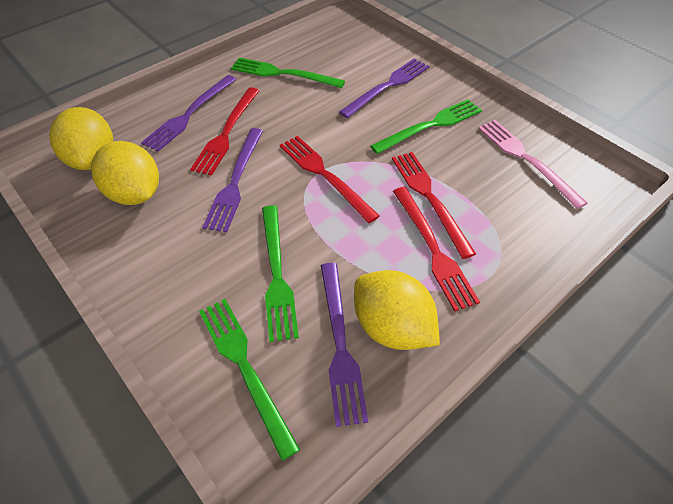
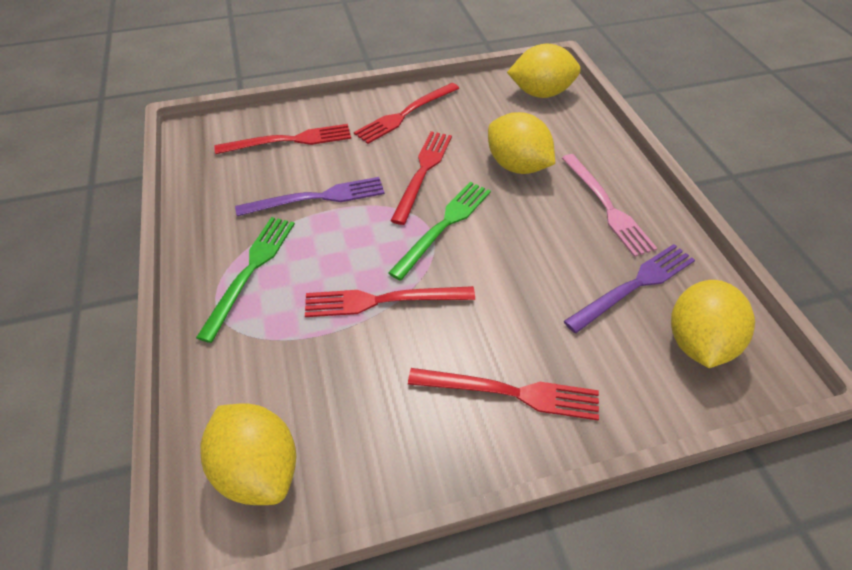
green fork: [199,299,300,461] [231,58,345,88] [262,205,299,342] [370,99,482,154] = 4 -> [196,217,295,343] [388,182,491,281] = 2
purple fork: [141,75,237,152] [202,128,263,233] [321,263,368,427] [339,58,429,118] = 4 -> [235,177,385,216] [564,244,695,333] = 2
red fork: [190,87,259,176] [280,136,380,223] [392,152,476,259] [393,187,480,311] = 4 -> [214,124,351,154] [305,286,475,317] [354,83,459,144] [390,131,452,225] [408,368,599,420] = 5
yellow lemon: [49,107,113,170] [91,141,159,205] [354,270,440,350] = 3 -> [200,403,296,505] [488,112,555,174] [507,44,581,98] [671,280,755,368] = 4

